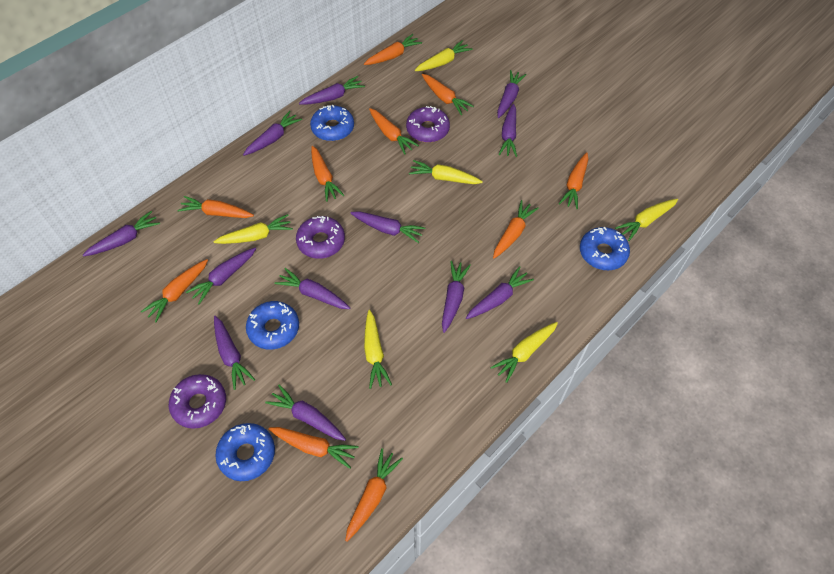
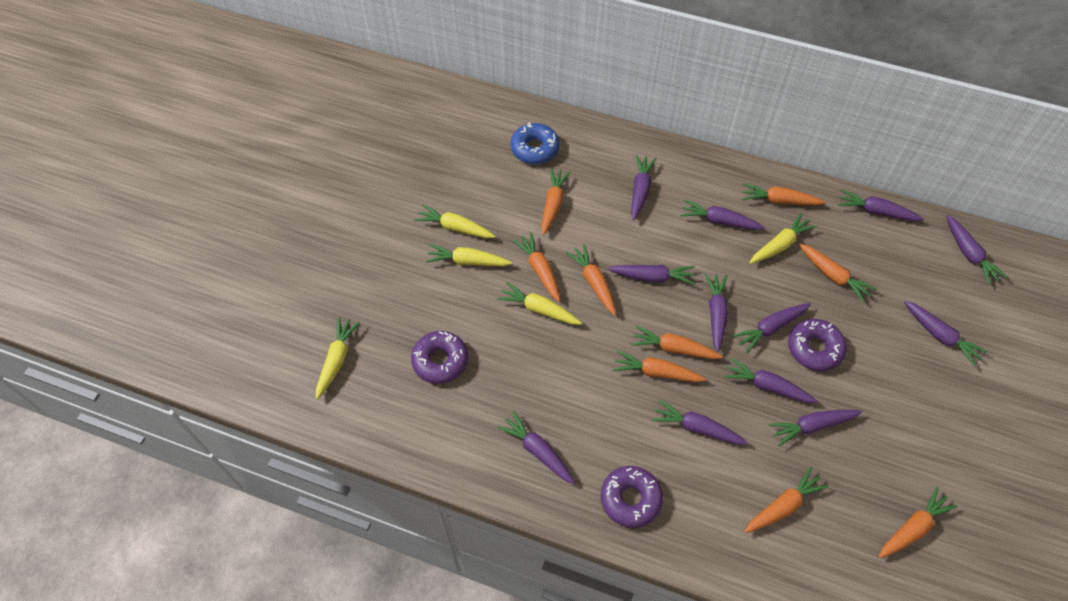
blue donut: [215,423,275,481] [246,301,299,350] [310,105,354,141] [580,227,630,270] = 4 -> [511,122,560,164] = 1
orange carrot: [141,259,208,322] [178,196,254,218] [268,427,358,469] [311,146,344,202] [345,448,403,542] [364,34,422,65] [369,108,419,154] [422,74,474,115] [493,200,539,259] [559,152,588,209] = 10 -> [512,232,560,302] [541,168,571,235] [566,244,616,315] [613,350,707,382] [631,326,723,359] [742,183,826,206] [744,467,829,533] [799,244,877,303] [879,487,957,558] = 9
yellow carrot: [213,214,293,244] [364,310,392,389] [409,160,483,184] [415,40,473,71] [490,322,558,383] [615,199,678,241] = 6 -> [316,317,360,400] [414,204,496,238] [426,244,512,266] [497,282,582,325] [749,213,817,264] = 5

